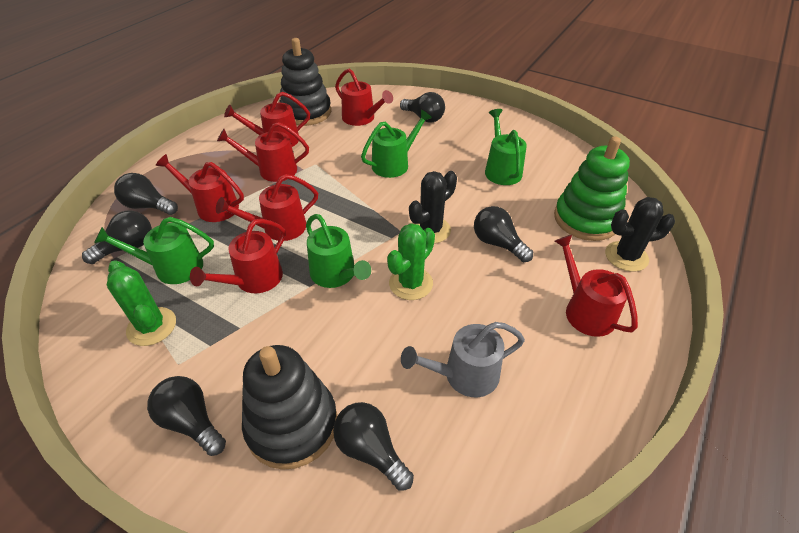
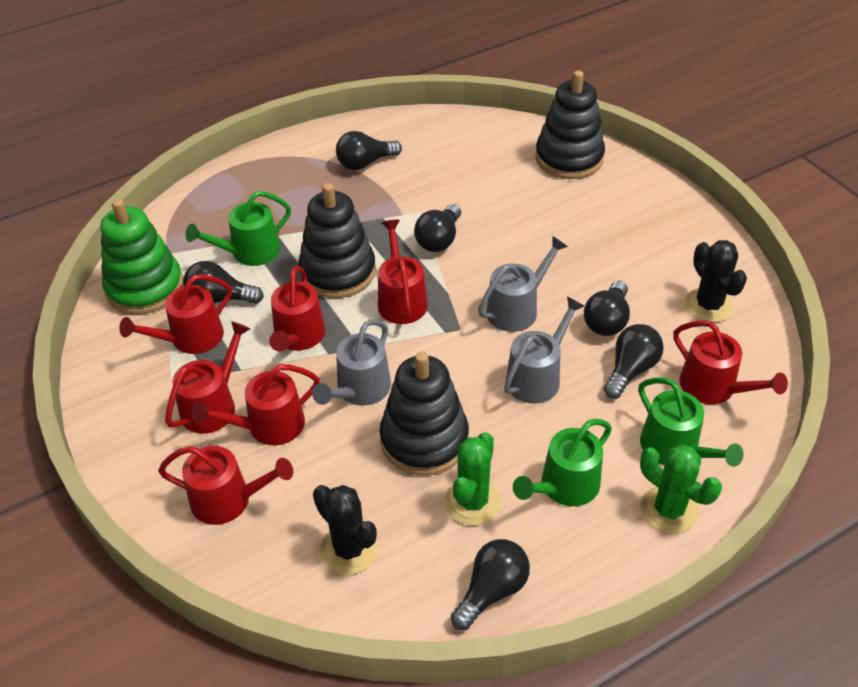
black stacking toy: [242,345,337,470] [279,38,331,126] = 2 -> [298,183,376,298] [380,352,469,475] [535,71,605,179] = 3
green watering can: [94,217,214,284] [306,214,371,288] [361,109,432,178] [485,109,527,185] = 4 -> [185,191,291,266] [513,419,612,506] [639,378,744,467] = 3
grey watering can: [401,322,525,397] = 1 -> [312,319,391,406] [478,236,568,332] [504,297,584,404] = 3

